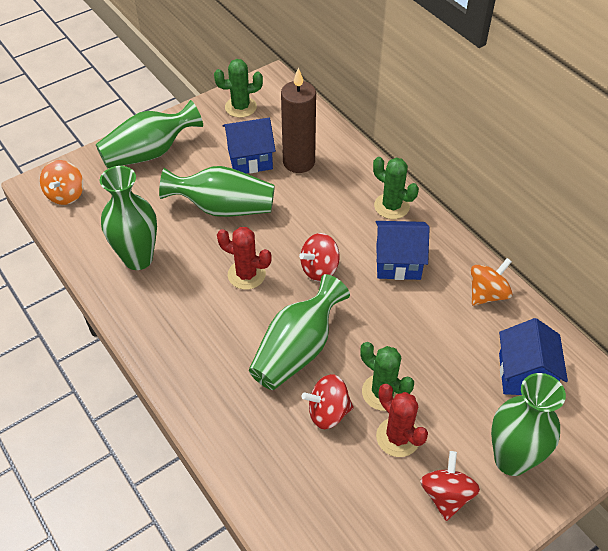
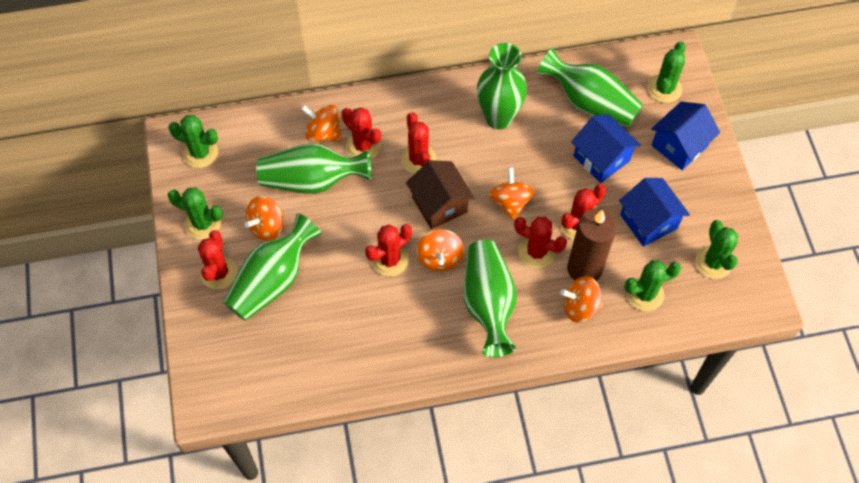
brown house: none = 0 -> [406,160,474,229] = 1
green cactus: [214,59,263,118] [360,342,414,411] [373,157,419,219] = 3 -> [168,115,218,168] [168,187,223,240] [624,260,681,311] [648,41,686,103] [695,220,738,279] = 5
orange spinning top: [40,160,83,205] [471,258,512,306] = 2 -> [244,196,283,241] [301,105,342,141] [417,229,464,271] [489,167,535,220] [560,276,603,323] = 5
red cactus: [217,227,272,290] [376,384,428,457] = 2 -> [198,230,237,289] [341,107,381,159] [365,224,412,276] [401,112,437,174] [514,217,567,268] [560,184,606,240] = 6
red spinning top: [299,233,340,281] [302,374,354,429] [420,451,480,521] = 3 -> none = 0

